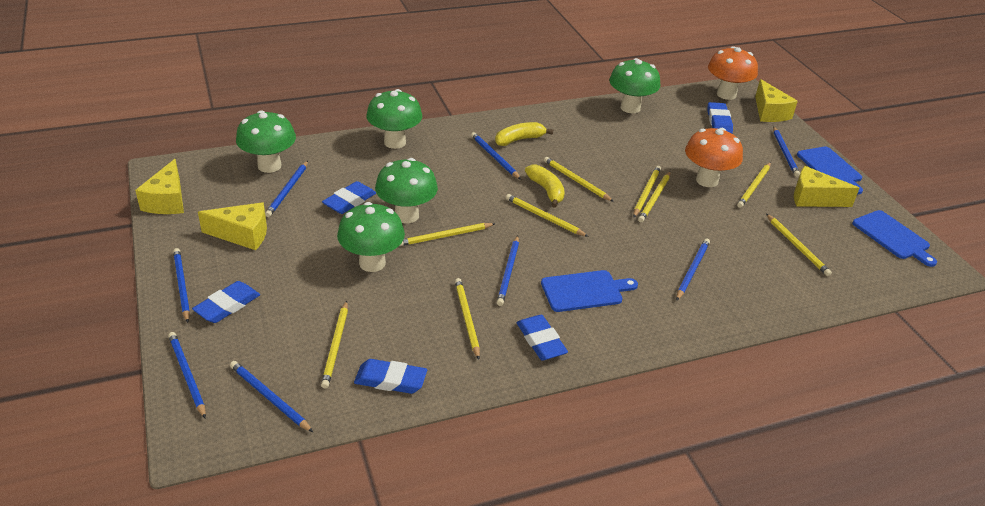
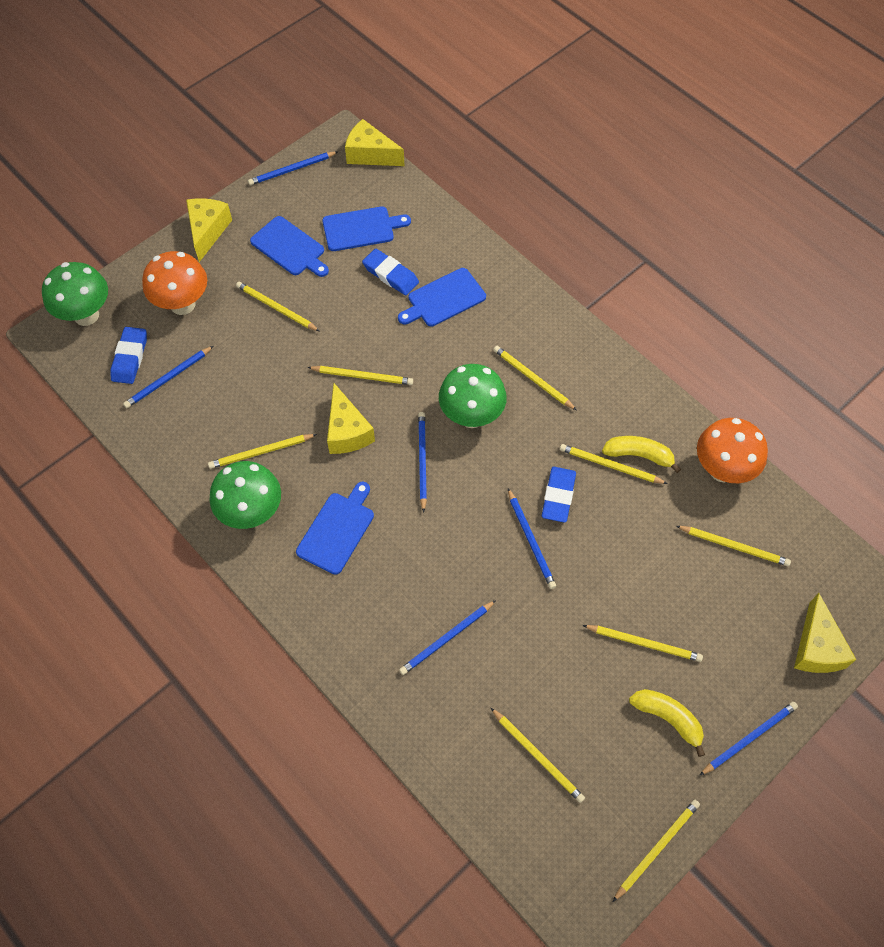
blue cutting board: [541,270,638,312] [797,146,863,194] [852,210,937,267] = 3 -> [250,216,329,277] [296,482,374,575] [322,206,411,251] [398,268,486,327] = 4
blue eraser: [192,281,260,323] [322,181,376,214] [354,359,427,394] [517,315,568,361] [707,102,733,134] = 5 -> [110,327,147,384] [362,249,419,295] [542,467,576,523] = 3
blue pencil: [168,332,206,418] [173,248,190,323] [230,361,313,432] [265,161,308,217] [471,132,521,180] [497,236,519,306] [676,238,710,301] [773,127,800,177] = 8 -> [123,346,213,408] [248,151,338,185] [399,600,496,675] [418,412,427,513] [508,488,556,589] [699,702,798,776] = 6
green mushroom: [236,110,296,173] [337,202,405,272] [367,89,422,149] [375,158,438,223] [609,58,660,113] = 5 -> [42,262,108,326] [210,461,281,529] [439,364,507,428] = 3

